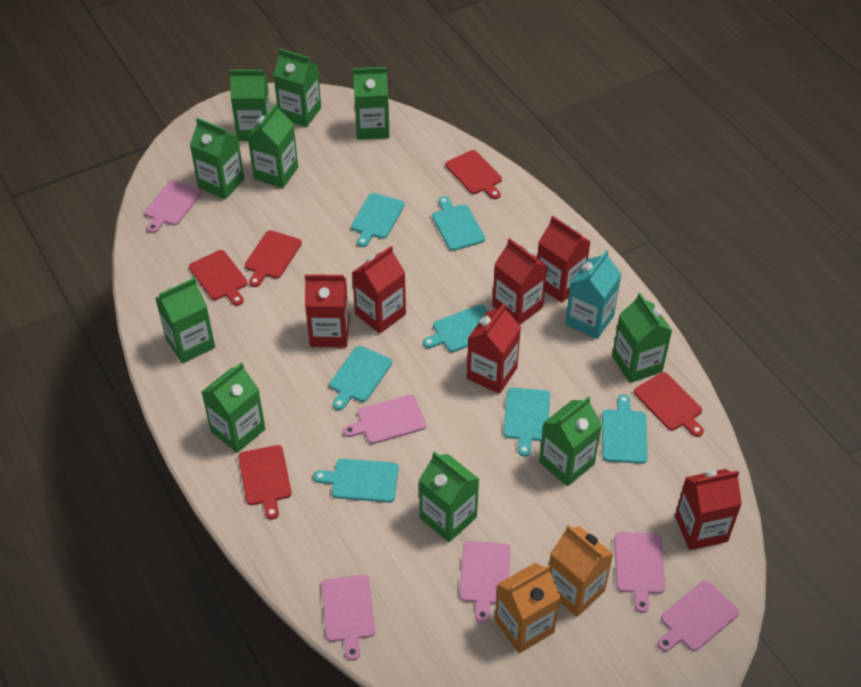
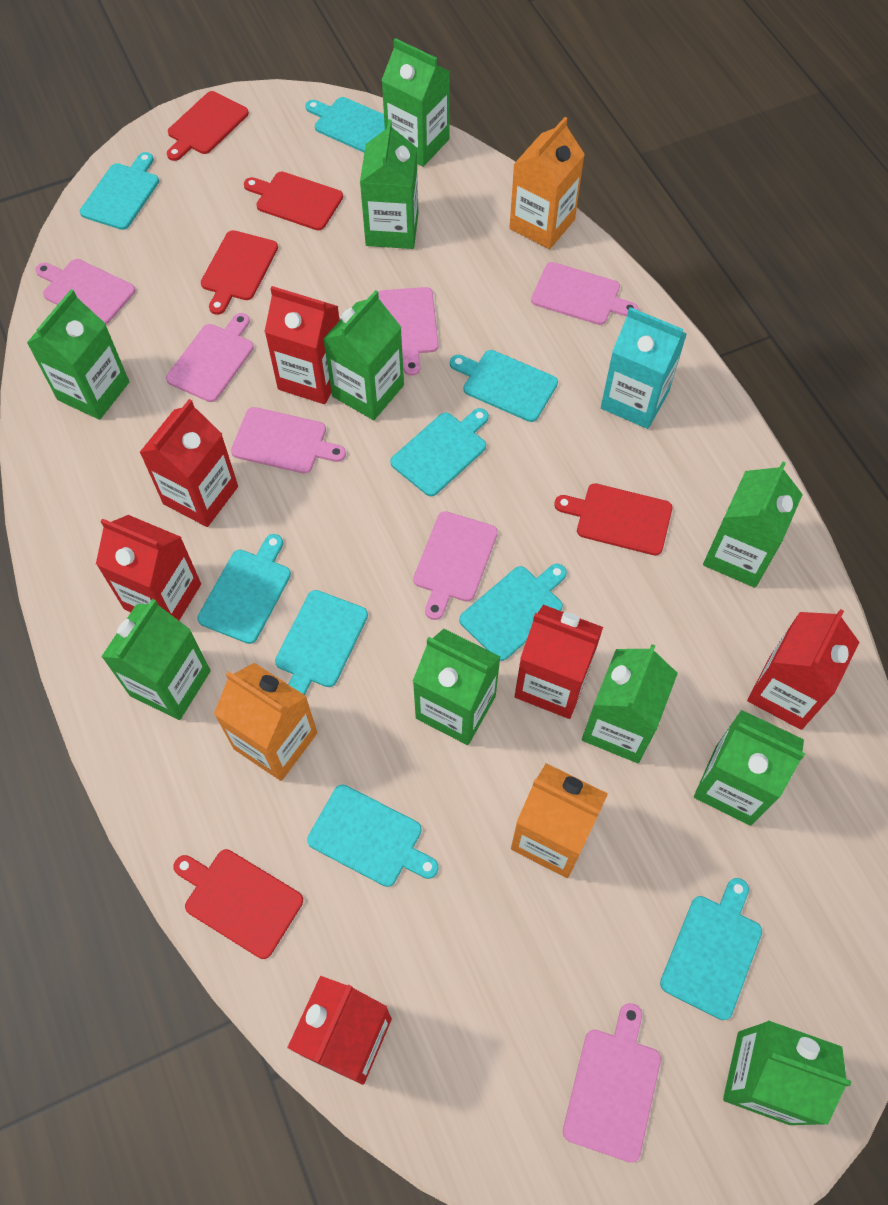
orange carton: [495,563,561,653] [549,525,613,617] = 2 -> [214,663,317,781] [510,117,585,249] [511,763,608,878] = 3
pink cutting board: [145,180,202,233] [321,575,375,661] [343,395,426,444] [460,541,511,623] [614,532,665,613] [658,581,739,652] = 6 -> [35,259,135,325] [166,313,254,402] [231,407,346,474] [378,287,439,376] [413,511,498,620] [531,262,639,325] [563,1003,661,1163] = 7
turquoise cutting board: [313,459,399,503] [329,346,392,410] [351,193,405,247] [423,305,488,352] [432,196,485,251] [504,388,550,457] [602,394,648,464] = 7 -> [80,152,159,230] [197,534,291,644] [275,590,368,695] [305,97,385,152] [307,785,439,887] [390,408,489,497] [450,350,558,422] [459,564,567,661] [660,878,762,1020] = 9

